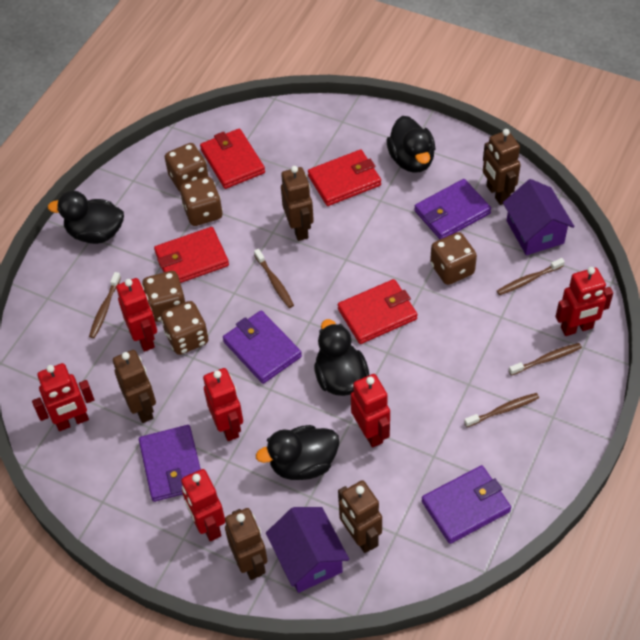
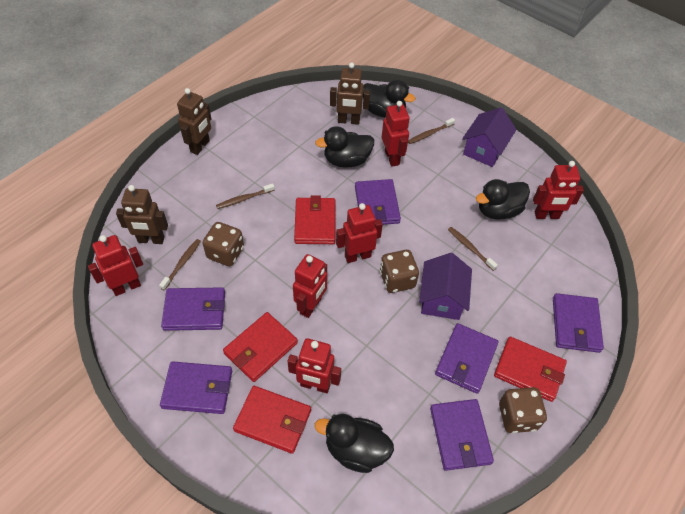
brown dice: [142,271,185,322] [161,301,209,355] [165,143,209,191] [180,177,223,226] [430,232,477,285] = 5 -> [203,222,244,266] [380,250,419,293] [499,387,547,433] = 3
brown robot: [113,350,156,423] [225,508,267,580] [281,166,314,241] [338,480,382,553] [483,129,521,205] = 5 -> [116,185,168,244] [177,88,211,155] [330,62,370,125] = 3
brown toothbrush: [89,272,121,338] [254,249,294,308] [464,393,539,427] [497,258,565,295] [509,343,582,376] = 5 -> [159,239,201,291] [216,183,275,209] [408,118,455,144] [448,227,498,271] = 4
purple wallet: [139,425,201,502] [223,310,302,384] [414,179,491,239] [422,465,511,544] = 4 -> [160,361,232,414] [161,287,225,331] [355,179,401,225] [430,399,494,471] [435,323,498,394] [553,293,604,353] = 6

